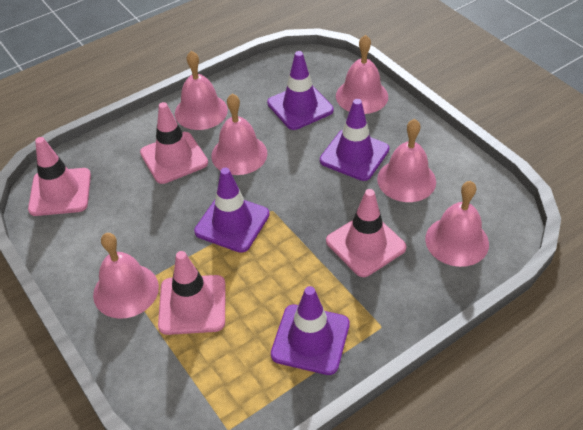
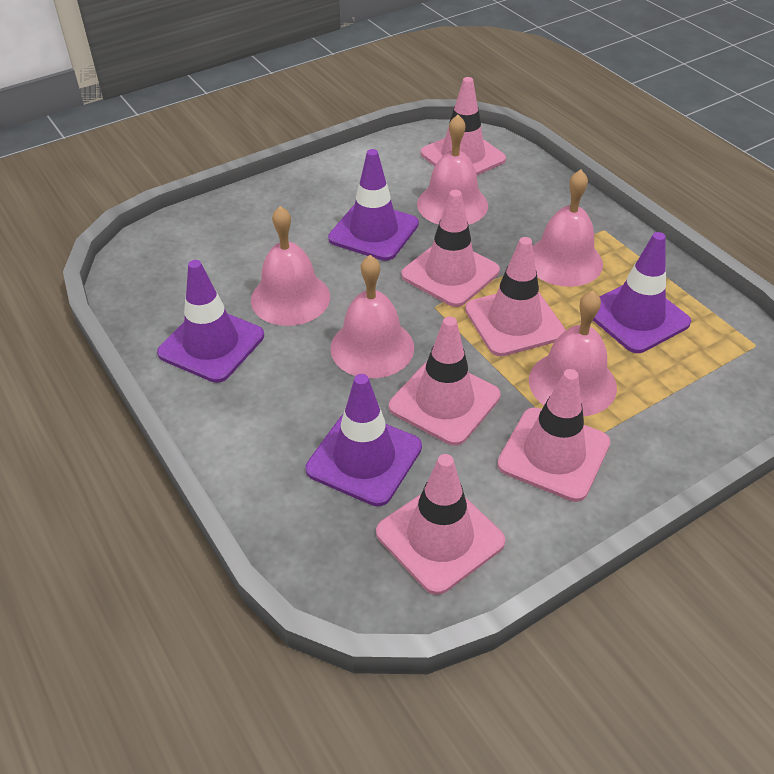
pink bell: [93,233,159,319] [175,51,228,130] [211,94,267,175] [336,35,388,114] [377,119,436,202] [425,181,489,267] = 6 -> [251,206,330,326] [330,255,414,378] [417,115,488,225] [529,291,617,416] [533,170,603,287] = 5
pink traffic cone: [28,137,91,216] [140,102,208,184] [158,251,226,335] [326,189,406,277] = 4 -> [376,454,505,595] [389,316,501,446] [401,190,500,307] [421,77,506,175] [465,237,566,356] [497,369,610,502] = 6

